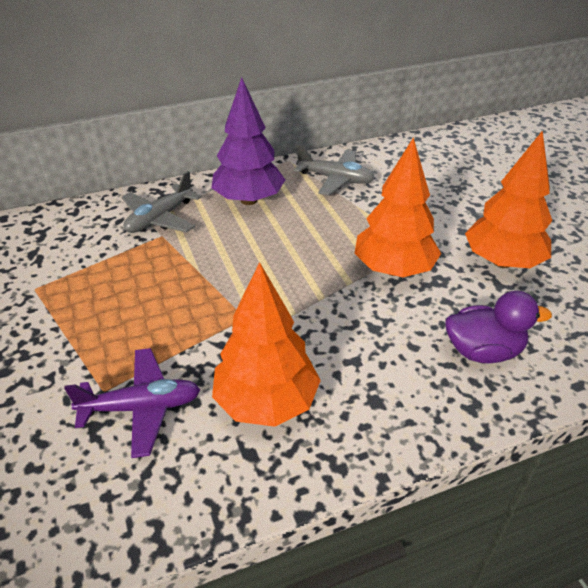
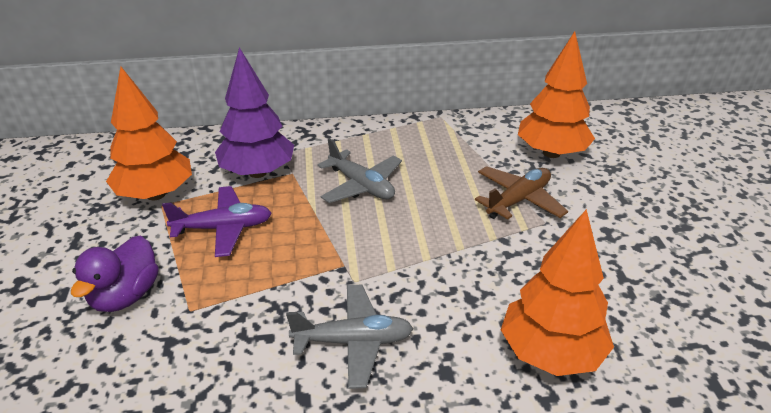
brown plane: none = 0 -> [475,166,568,220] = 1

